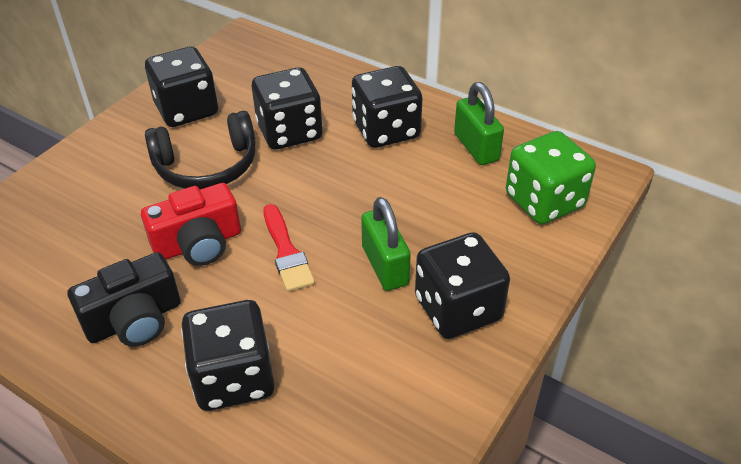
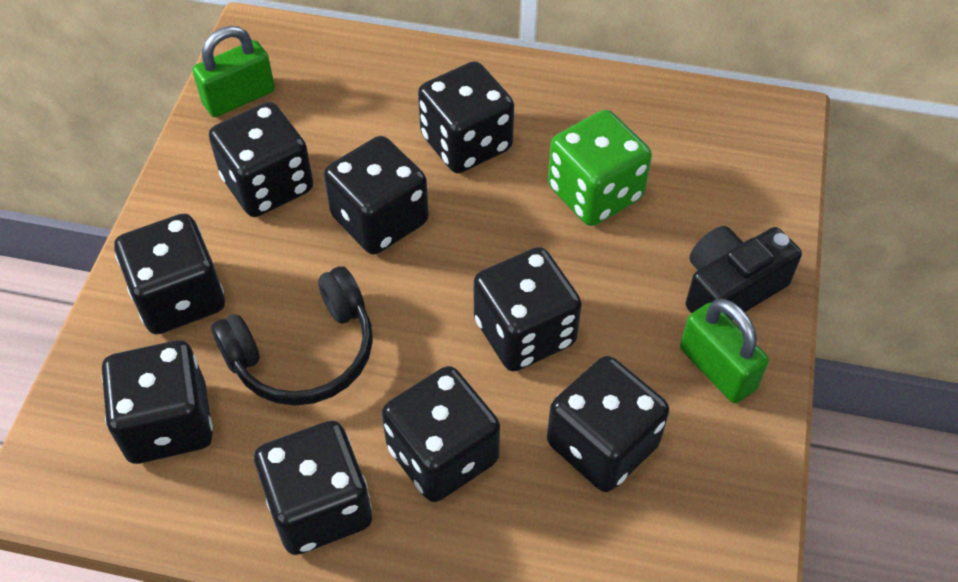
black dice: [145,47,218,127] [181,300,275,411] [252,67,323,150] [352,66,423,148] [415,232,510,339] = 5 -> [102,340,213,464] [114,213,225,334] [209,102,313,217] [254,421,372,555] [324,136,429,255] [382,366,500,502] [418,61,514,173] [474,247,582,372] [547,356,669,492] = 9
red brush: [263,204,315,292] = 1 -> none = 0
red camera: [141,183,241,266] = 1 -> none = 0

